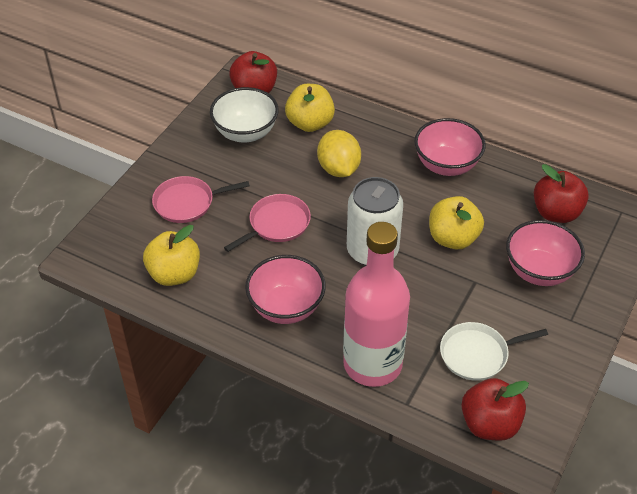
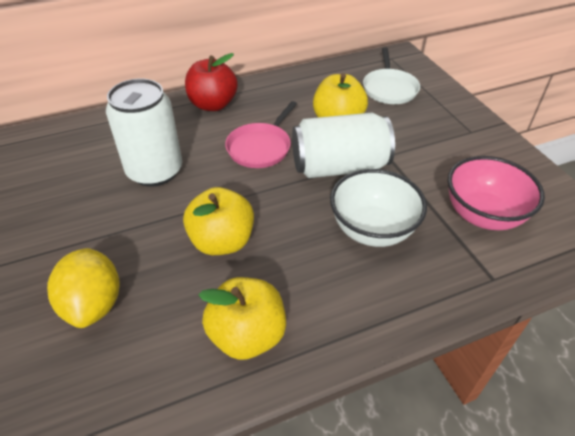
pink bottle: [343,222,410,387] = 1 -> none = 0
pink bowl: [245,255,326,324] [414,118,486,176] [506,220,585,286] = 3 -> [448,156,545,230] = 1
pink pan: [152,176,250,223] [224,194,311,252] = 2 -> [225,101,297,168] = 1
red apple: [229,51,277,93] [461,378,529,441] [534,164,589,223] = 3 -> [185,53,238,111] = 1
white can: [347,177,403,266] = 1 -> [106,78,182,187] [292,113,395,178] = 2

